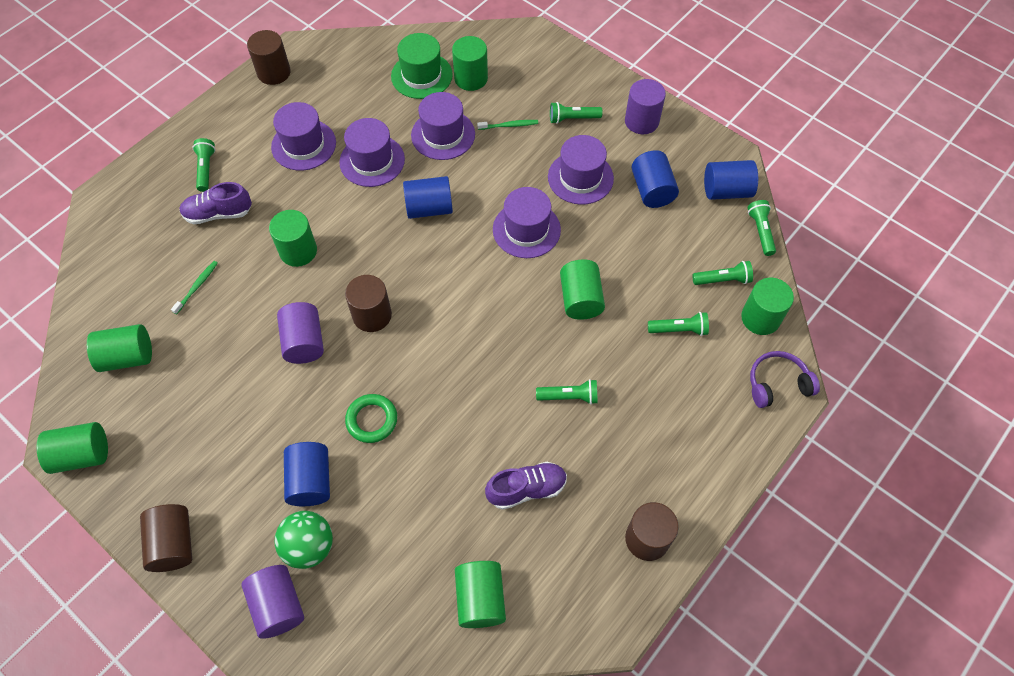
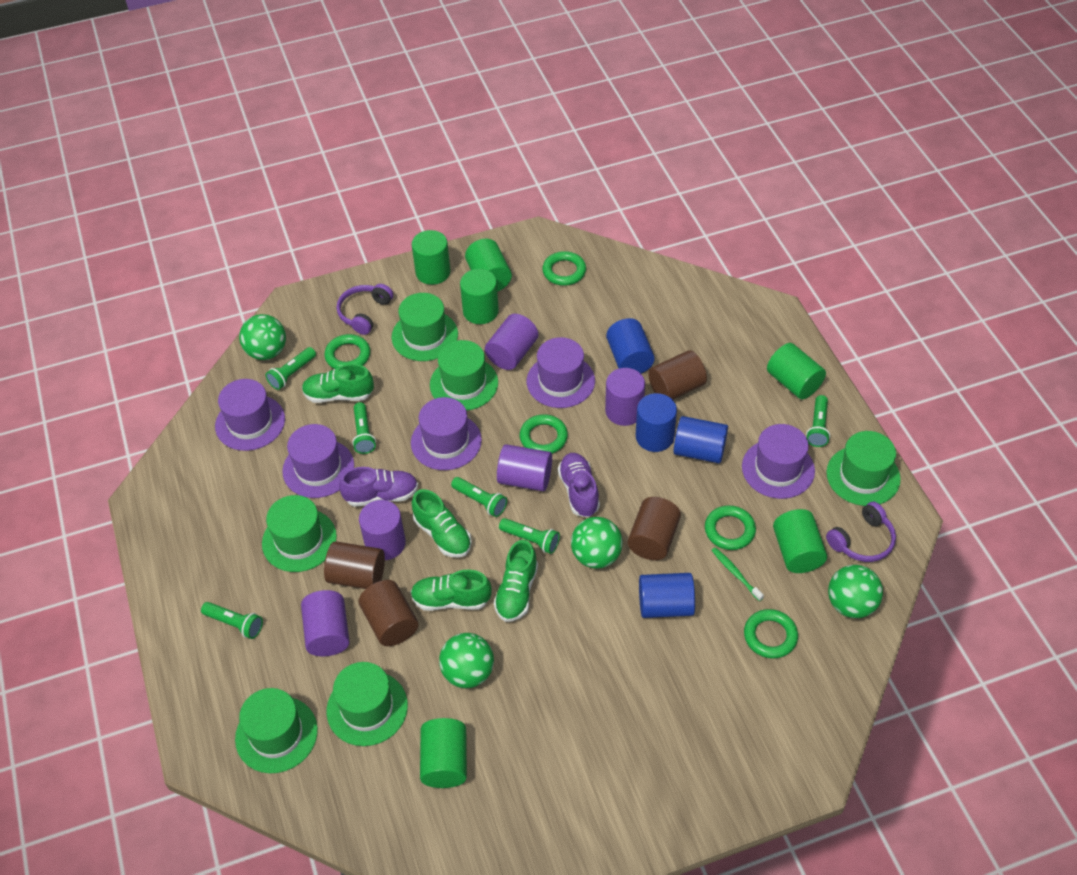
green ball: [275,511,333,569] = 1 -> [239,314,286,360] [439,633,494,688] [571,517,623,569] [828,565,883,618] = 4
green cylinder: [36,422,108,474] [87,324,152,372] [269,210,317,267] [452,36,488,91] [455,561,506,628] [560,259,605,320] [741,278,794,335] = 7 -> [412,230,450,285] [420,718,467,788] [460,269,499,324] [465,239,512,292] [767,343,826,399] [773,509,827,573] = 6
green hat: [391,33,453,99] = 1 -> [235,688,318,773] [262,495,337,572] [327,662,408,746] [392,293,458,361] [430,340,498,411] [826,431,901,506] = 6
green ring: [345,394,397,443] = 1 -> [324,334,370,369] [520,414,568,454] [542,251,586,286] [705,505,756,550] [744,609,798,659] = 5
green shoe: none = 0 -> [302,364,374,403] [410,569,492,611] [412,489,472,558] [494,540,538,622] = 4
green toothbrush: [171,261,218,314] [477,120,538,130] = 2 -> [711,547,764,601] = 1
purple cylinder: [241,565,304,639] [277,302,324,364] [625,79,666,134] = 3 -> [301,590,350,656] [359,500,406,560] [485,314,538,370] [497,444,552,491] [605,368,645,426] = 5
purple headphones: [750,351,820,408] = 1 -> [337,284,393,335] [826,502,896,562] = 2

